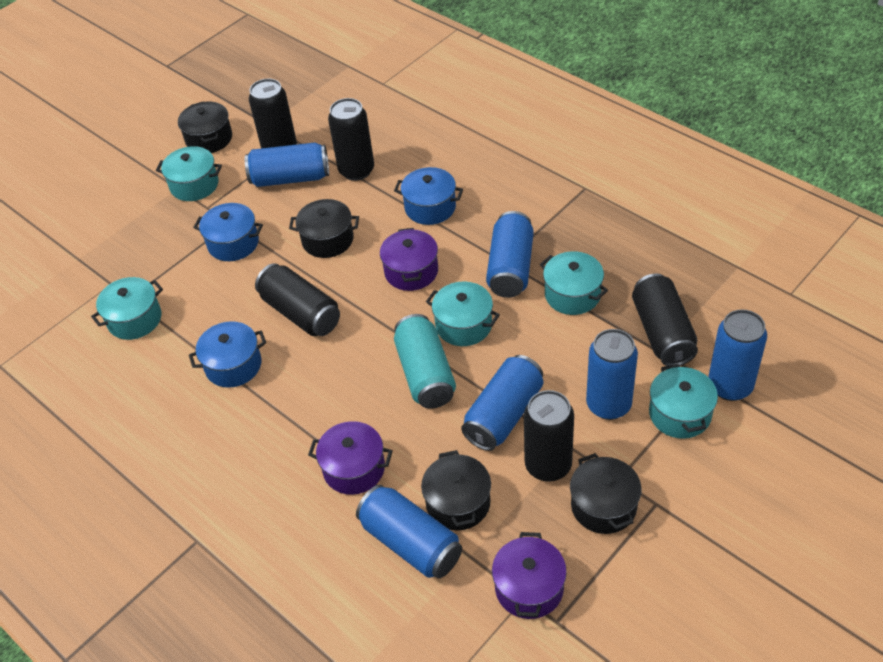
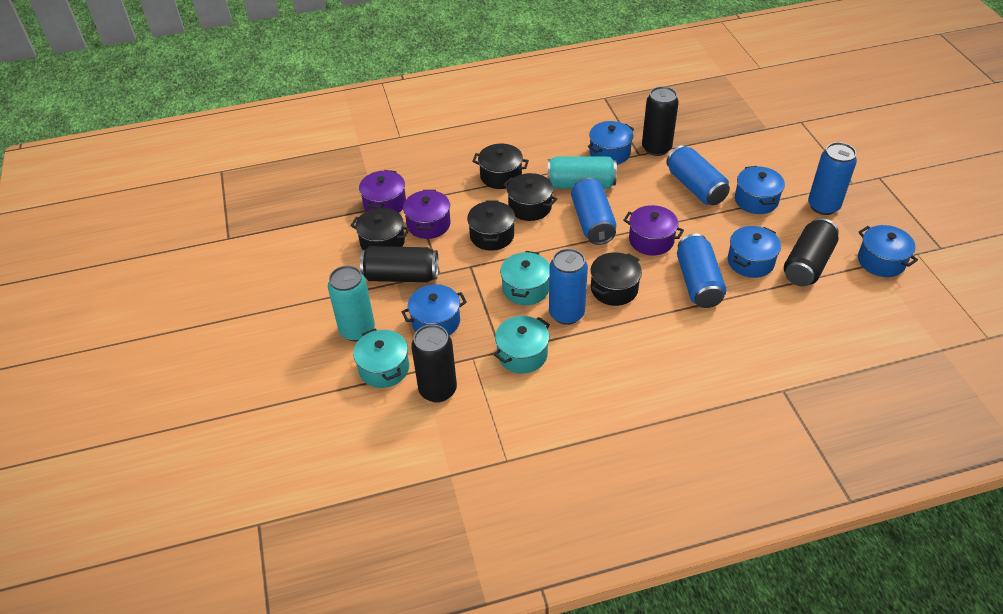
black can: [249,79,297,148] [255,263,340,336] [328,98,374,181] [524,390,574,482] [632,273,698,366] = 5 -> [360,246,439,282] [411,324,457,403] [642,86,679,156] [784,218,839,286] = 4
black pot: [178,101,232,153] [289,199,359,258] [421,450,491,531] [570,453,642,534] = 4 -> [350,208,410,250] [467,200,515,251] [472,144,529,189] [503,173,557,221] [590,252,642,306] = 5
blue can: [245,143,329,187] [356,485,462,578] [461,355,543,451] [486,211,534,298] [586,329,638,420] [708,309,767,401] = 6 -> [549,248,588,325] [571,178,616,245] [666,145,730,205] [677,234,727,308] [808,142,857,215] = 5
blue pot: [189,321,266,388] [193,203,263,261] [394,167,463,225] = 3 -> [401,284,467,336] [588,121,634,165] [728,226,781,278] [735,166,785,214] [858,225,918,277] = 5
turquoise can: [394,314,456,409] = 1 -> [328,265,375,342] [548,157,617,189] = 2
turquoise pot: [91,277,163,340] [156,146,222,201] [426,282,500,346] [540,251,608,315] [649,364,718,439] = 5 -> [353,328,409,388] [494,316,550,374] [500,251,550,305] = 3

